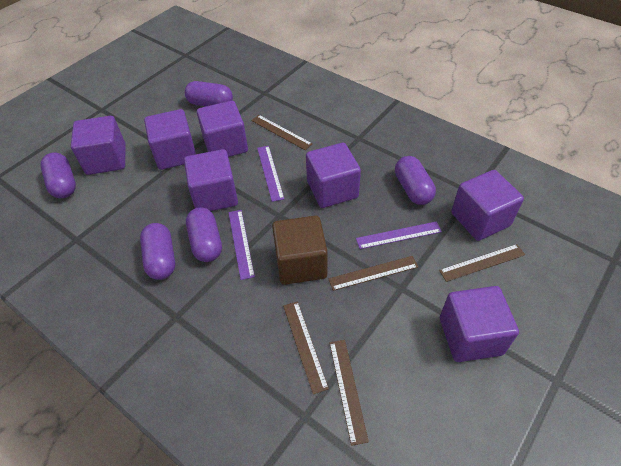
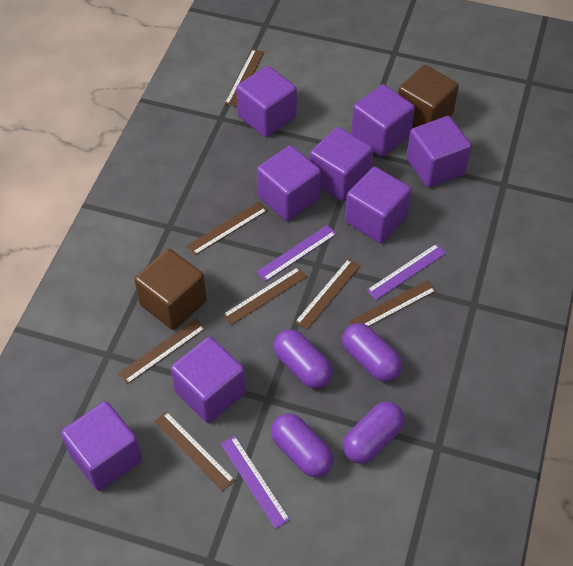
brown cube: [272,216,328,285] = 1 -> [134,249,207,330] [398,65,459,128] = 2
brown ruler: [251,115,312,150] [283,301,329,394] [328,256,418,291] [329,340,369,446] [439,244,525,282] = 5 -> [118,318,206,384] [154,411,235,491] [187,202,268,255] [222,267,307,325] [225,49,264,107] [295,259,360,330] [349,280,436,326] = 7
purple capsule: [40,153,76,198] [140,223,175,280] [185,81,233,106] [186,207,222,262] [395,156,436,205] = 5 -> [271,413,334,477] [273,329,333,389] [342,323,402,382] [343,402,405,464] = 4
purple cube: [71,116,126,175] [144,109,196,170] [184,149,238,211] [197,101,248,157] [306,143,361,208] [440,286,519,362] [451,170,524,241] = 7 -> [61,401,142,491] [171,337,246,423] [236,66,297,137] [257,145,321,221] [310,127,373,202] [345,167,412,243] [351,84,415,157] [407,116,472,188] = 8

